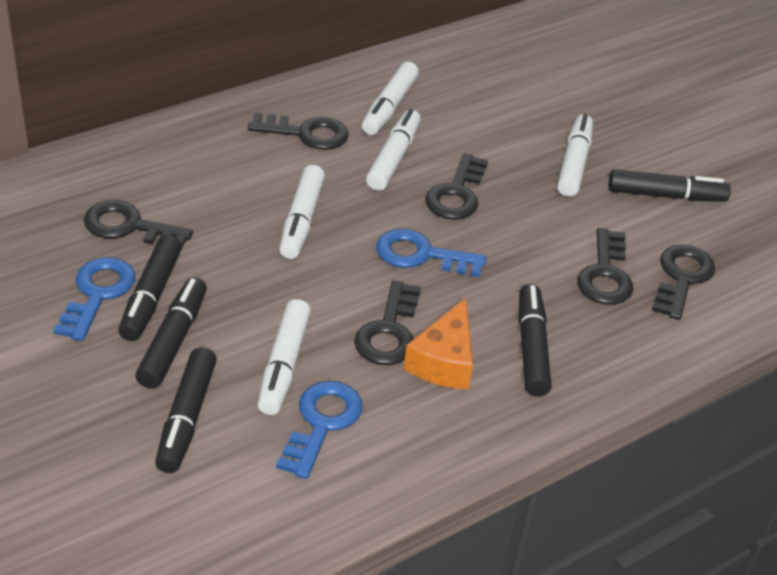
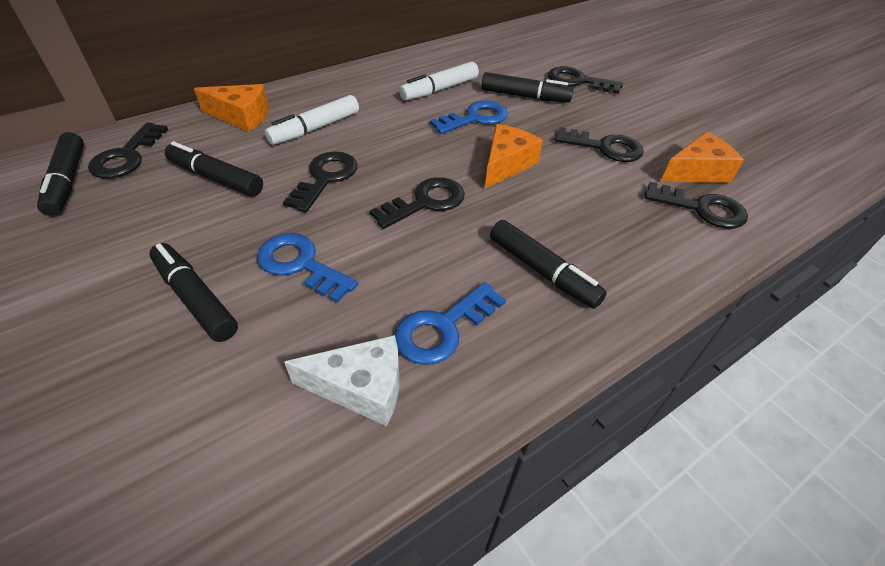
orange cheese: [404,298,473,389] = 1 -> [194,84,269,132] [485,124,543,188] [661,132,744,183] = 3
white cheese: none = 0 -> [284,335,400,426] = 1
white marker: [258,299,311,415] [279,165,325,259] [362,62,419,135] [366,109,421,191] [557,114,593,197] = 5 -> [264,95,359,145] [399,61,479,101] = 2

